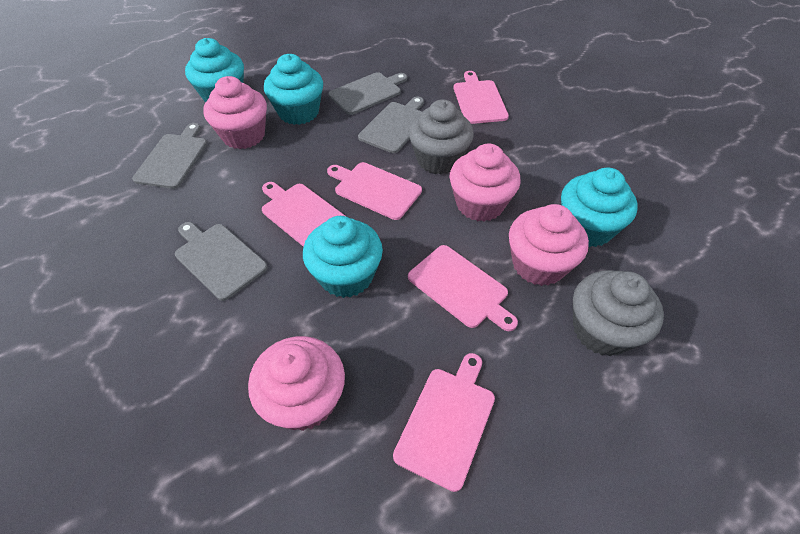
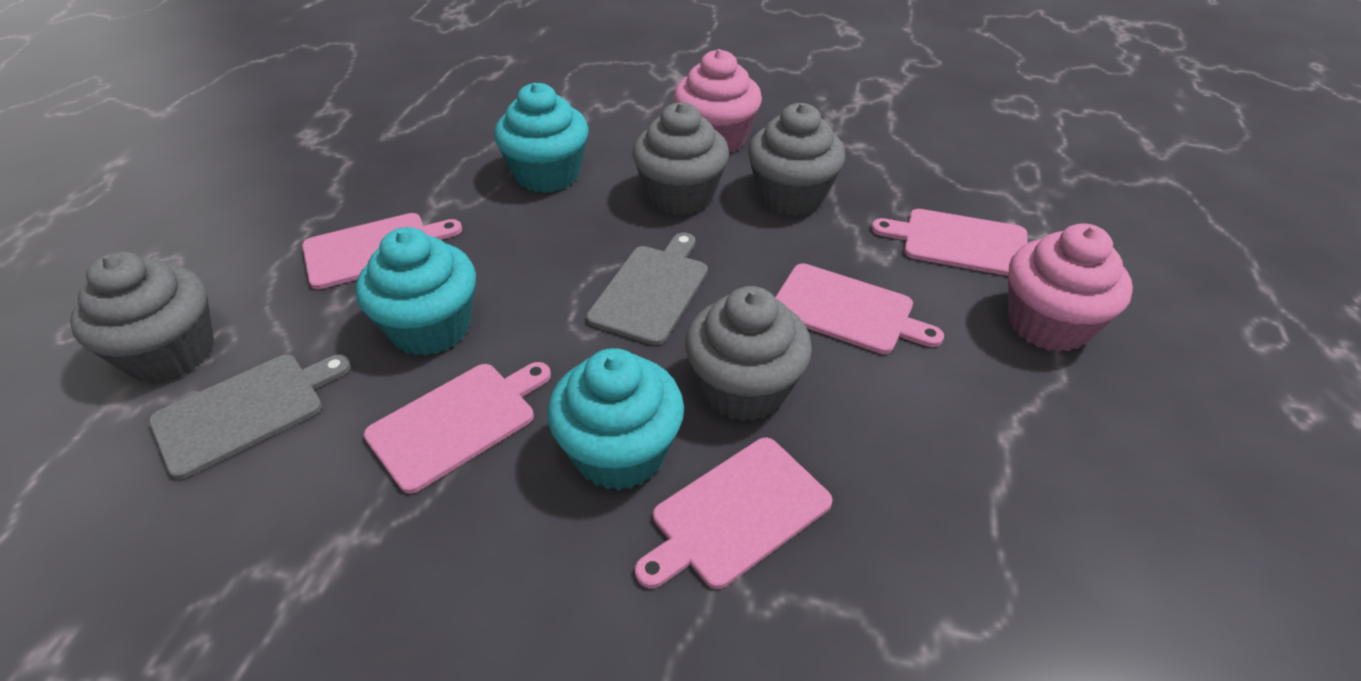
grey cupcake: [409,100,474,175] [573,270,664,356] = 2 -> [70,251,214,383] [632,102,729,215] [685,286,812,421] [748,103,845,216] = 4
grey cutting board: [132,123,207,189] [175,222,268,301] [328,72,407,115] [358,97,424,153] = 4 -> [149,355,351,479] [586,232,708,345] = 2
pink cupcake: [203,76,267,149] [248,336,345,431] [449,143,521,222] [509,204,589,286] = 4 -> [674,49,762,152] [1008,223,1133,352] = 2
turquoise cupcake: [185,38,244,102] [264,54,323,125] [303,216,383,298] [561,167,638,247] = 4 -> [356,227,476,356] [494,83,588,193] [548,348,684,490] = 3

